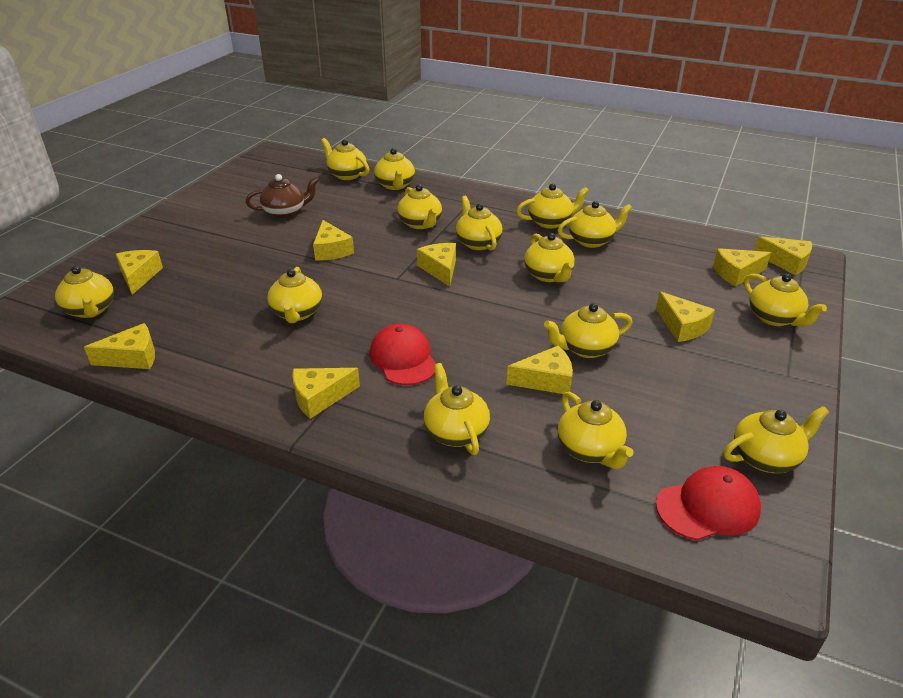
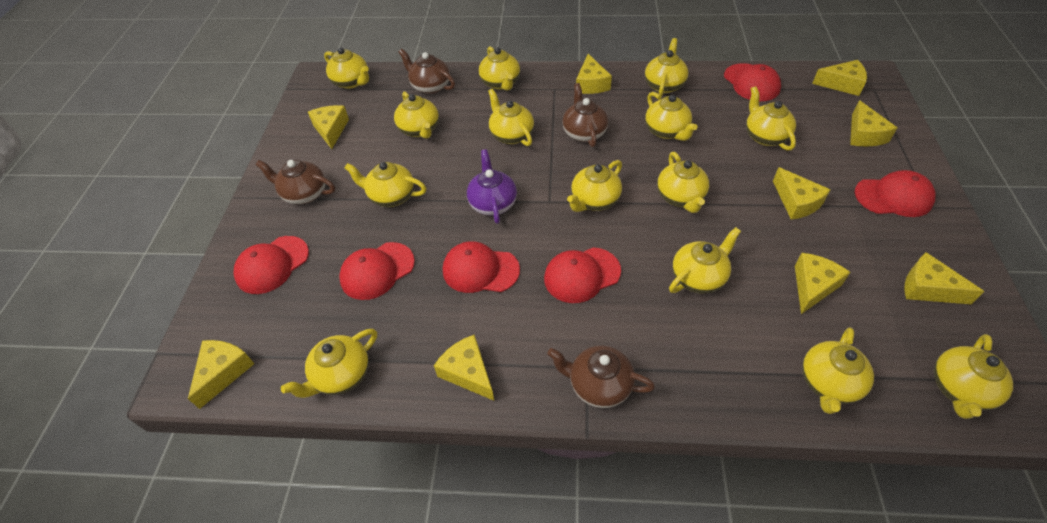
brown teapot: [246,174,319,218] = 1 -> [255,160,335,205] [398,49,455,94] [547,345,655,408] [562,83,608,147] = 4
purple teapot: none = 0 -> [467,149,517,224] = 1
red cap: [369,324,436,385] [656,466,761,540] = 2 -> [234,236,309,294] [339,242,415,300] [443,241,520,293] [544,247,621,303] [724,63,781,101] [855,170,935,217] = 6

